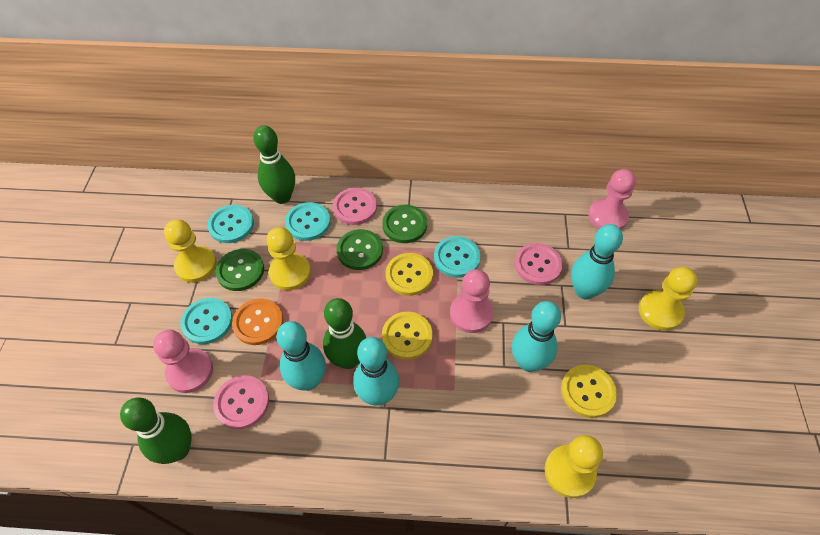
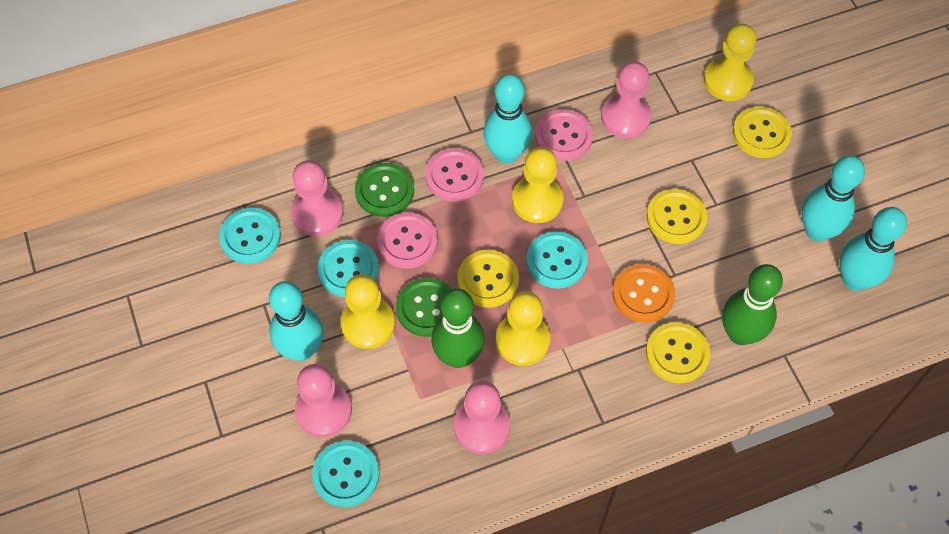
green bowling pin: [120,397,192,464] [253,125,295,204] [323,298,366,369] = 3 -> [431,288,485,368] [722,264,783,345] = 2
green button: [215,249,264,291] [336,229,383,270] [382,205,427,243] = 3 -> [355,163,414,217] [396,278,452,337] = 2
pink pawn: [153,329,213,393] [450,269,493,333] [588,169,636,230] = 3 -> [291,160,343,236] [295,364,352,437] [454,381,510,454] [601,62,651,138] = 4
yellow button: [382,312,433,360] [386,253,433,296] [561,365,617,418] = 3 -> [457,250,519,308] [646,189,707,244] [646,322,711,383] [733,107,792,158] = 4

